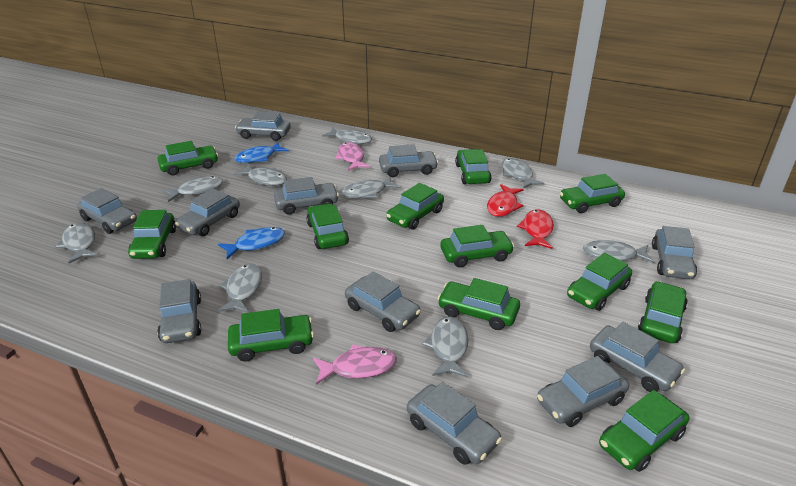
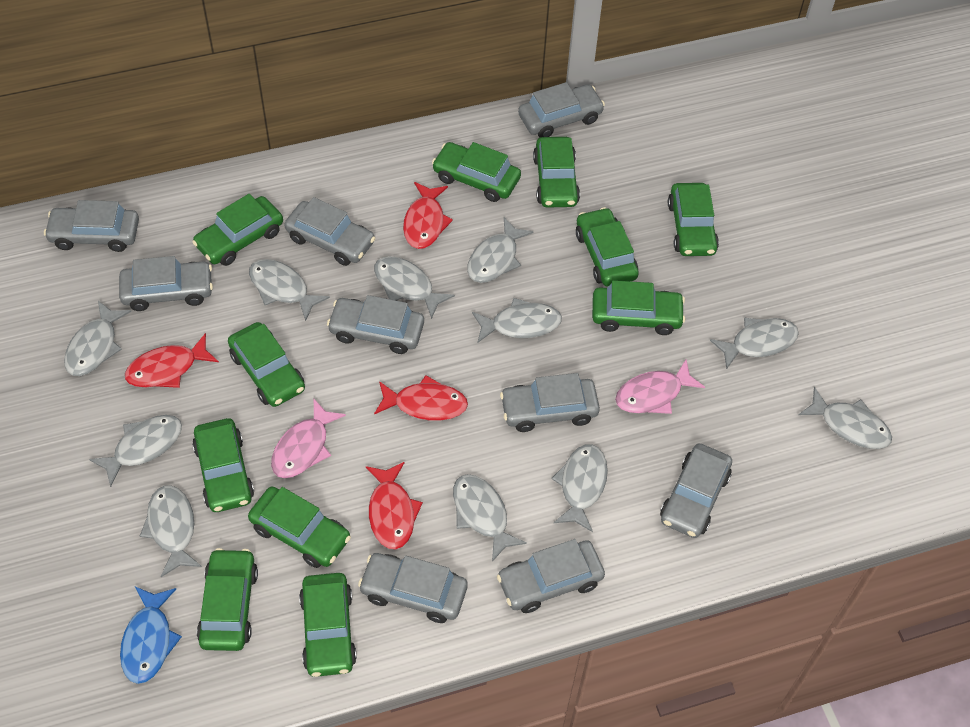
blue fish: [218,227,285,259] [235,142,289,163] = 2 -> [120,587,182,684] = 1
green car: [128,210,176,259] [158,141,218,176] [228,309,314,362] [306,203,349,249] [386,183,444,230] [438,278,520,330] [440,225,514,268] [455,149,491,184] [560,174,625,213] [567,253,632,311] [599,390,689,472] [638,281,688,343] = 12 -> [192,194,283,266] [192,418,254,512] [197,548,258,651] [228,322,305,407] [248,487,351,568] [299,573,357,677] [432,142,521,202] [533,137,580,208] [576,207,639,287] [592,280,685,335] [668,183,719,256] = 11
grey car: [77,188,137,234] [157,279,201,343] [175,188,240,236] [235,112,291,141] [274,177,339,215] [345,271,421,332] [379,144,438,177] [407,382,502,465] [537,356,629,427] [590,322,685,392] [652,226,697,279] = 11 -> [44,200,139,252] [119,256,213,311] [284,197,375,266] [327,295,424,354] [358,553,468,623] [497,539,605,613] [500,373,600,432] [518,82,605,137] [660,443,732,538] = 9
grey fish: [56,223,99,263] [163,176,223,202] [218,264,262,313] [234,164,287,186] [322,127,372,144] [342,176,400,198] [423,316,469,377] [502,158,544,189] [583,240,654,263] = 9 -> [64,301,131,376] [89,415,182,487] [140,485,202,577] [249,259,330,321] [374,256,455,319] [453,474,527,562] [467,217,534,283] [472,298,562,342] [551,444,608,532] [710,318,799,370] [799,387,892,449] = 11
red fish: [487,184,524,217] [517,209,554,249] = 2 -> [125,333,219,388] [366,462,423,549] [374,375,468,421] [403,182,453,249] = 4

